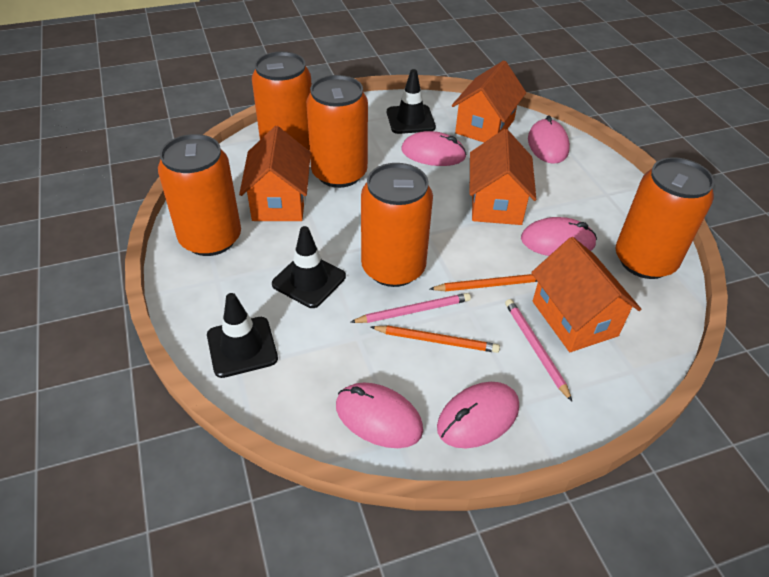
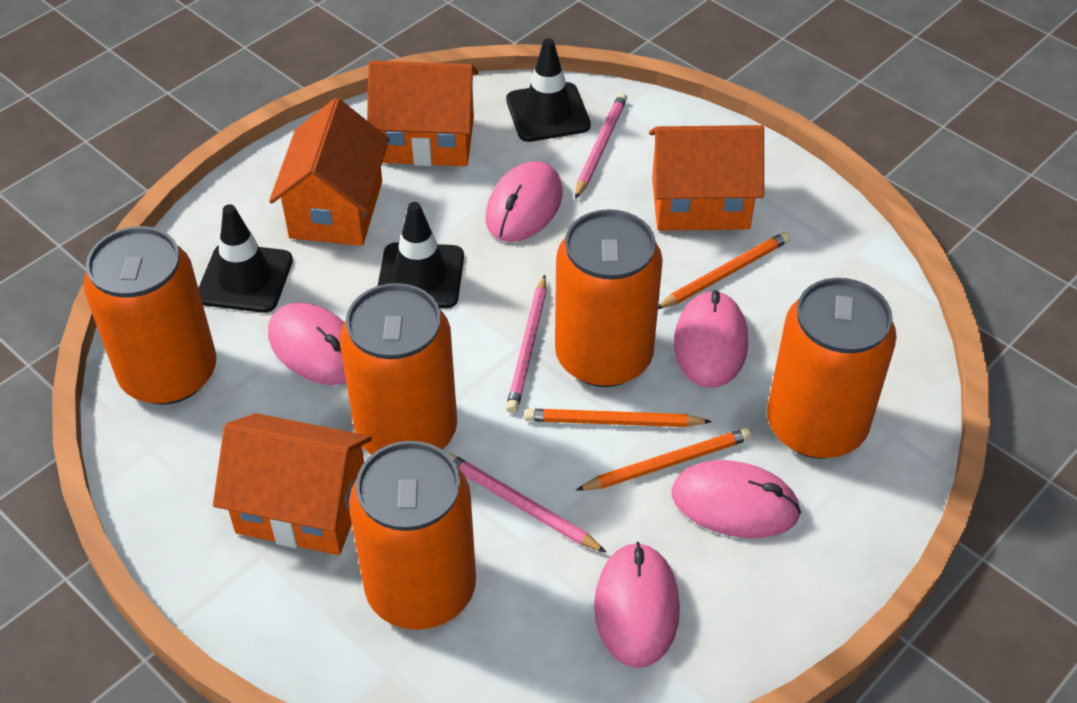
orange pencil: [371,325,500,353] [430,274,537,292] = 2 -> [524,409,712,427] [576,428,752,491] [658,232,791,309] = 3
pink pencil: [351,293,471,323] [505,299,572,401] = 2 -> [448,453,606,552] [506,275,546,413] [575,93,627,199] = 3

